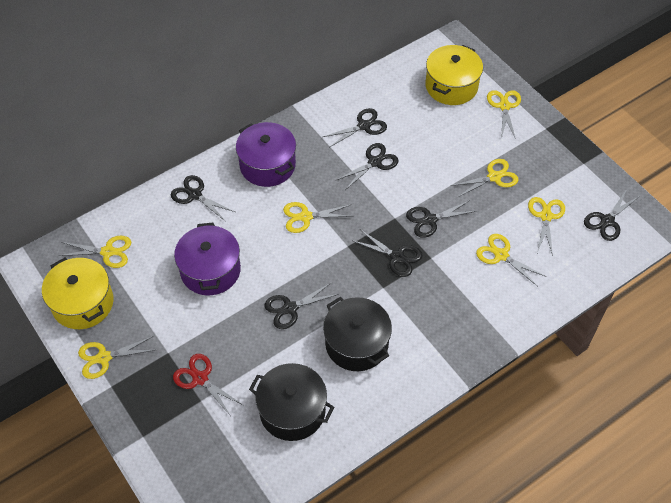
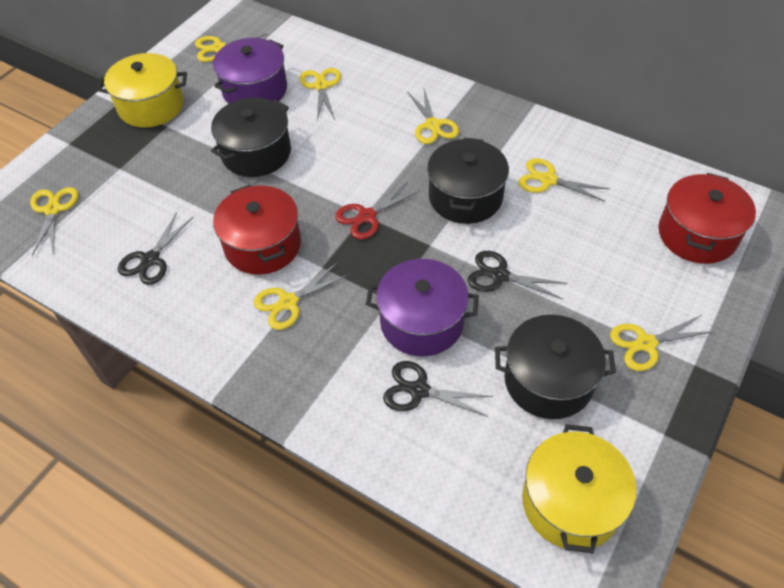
black pot: [249,363,334,441] [323,297,392,371] = 2 -> [211,98,291,177] [427,138,509,224] [495,315,616,419] = 3
black scissors: [171,175,235,222] [265,282,339,329] [323,108,387,147] [337,143,399,190] [353,229,422,277] [406,200,477,238] [584,189,640,241] = 7 -> [118,212,193,285] [383,361,493,417] [467,251,567,299] = 3
red pot: none = 0 -> [213,185,301,275] [658,173,756,264] = 2

